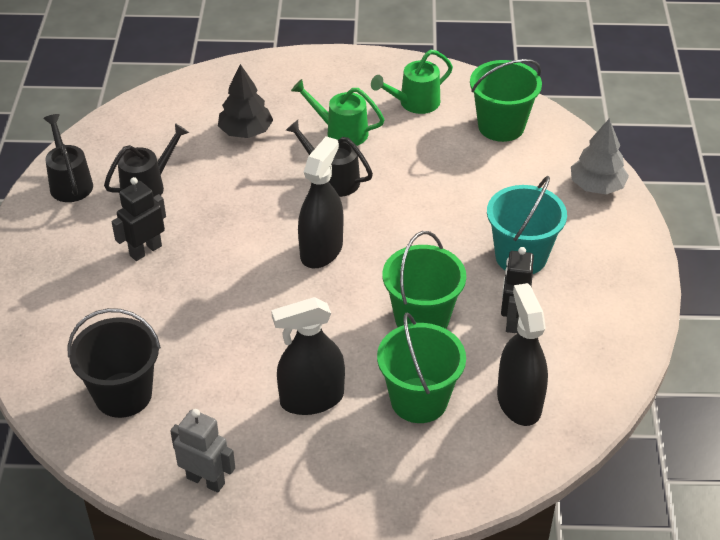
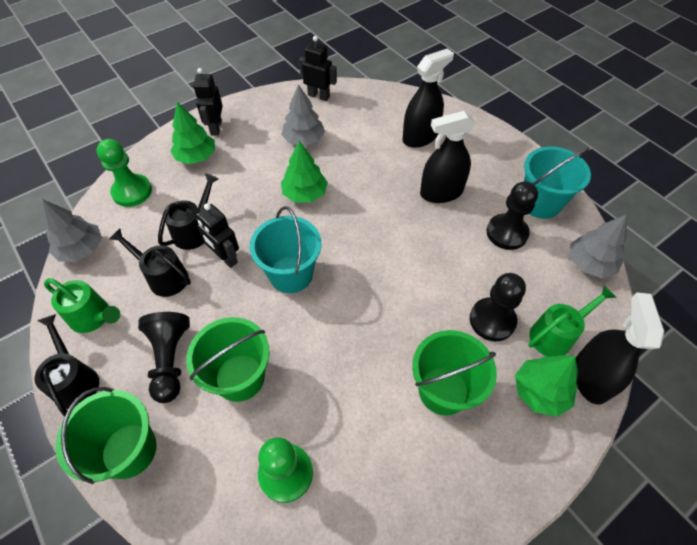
black bucket: [68,308,161,418] = 1 -> none = 0
black pawn: none = 0 -> [138,312,190,403] [470,273,526,341] [486,181,538,250] = 3
black robot: [112,177,166,261] [501,247,534,333] = 2 -> [193,68,223,136] [196,203,239,268] [299,36,337,101] = 3
black tree: [218,64,273,138] = 1 -> none = 0
green pawn: none = 0 -> [96,139,152,207] [258,437,313,503] = 2
green tree: none = 0 -> [170,102,215,164] [281,141,328,203] [515,355,578,417] = 3
grey robot: [170,409,235,493] = 1 -> none = 0
grey tree: [571,118,629,194] = 1 -> [42,199,102,262] [281,84,325,146] [570,214,627,278] = 3
turquoise bucket: [487,176,567,274] = 1 -> [250,206,321,293] [524,146,591,219] = 2

